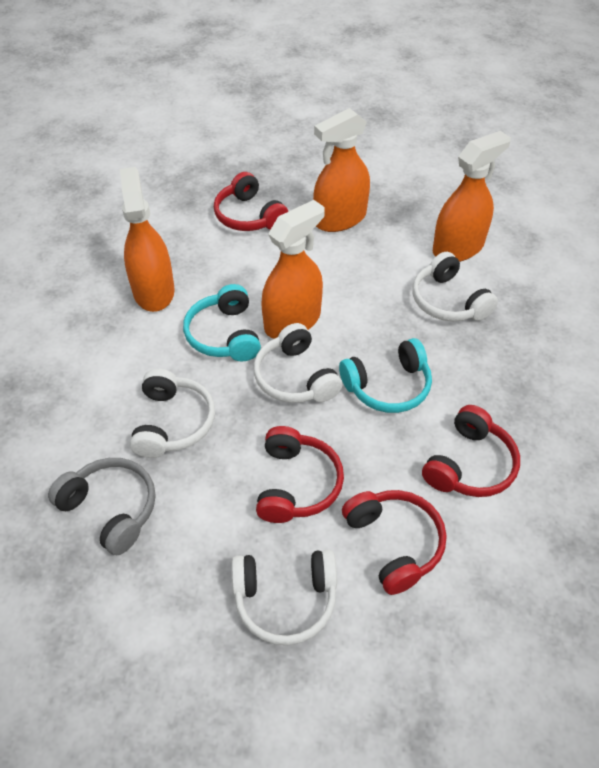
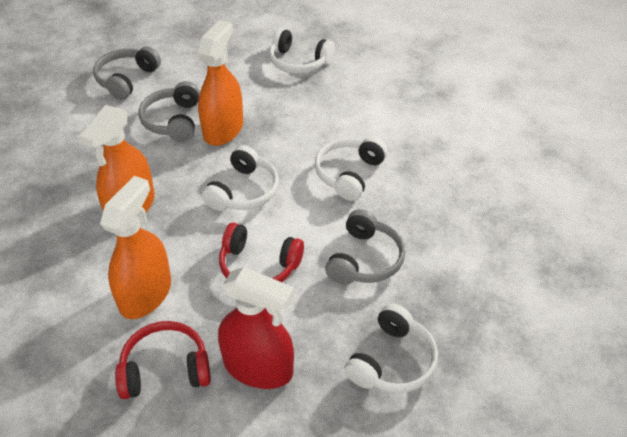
grey headphones: [48,458,155,556] = 1 -> [93,46,161,100] [139,81,200,142] [325,209,405,284] = 3
orange spray bottle: [120,167,175,312] [261,200,325,339] [313,108,370,232] [433,131,511,262] = 4 -> [79,105,154,213] [100,176,171,319] [198,20,243,146] = 3
red headphones: [214,172,288,231] [256,426,344,523] [342,490,446,595] [422,405,520,497] = 4 -> [115,321,211,399] [219,223,304,282] = 2
red spray bottle: none = 0 -> [218,267,294,389] = 1
turquoise headphones: [183,284,261,361] [339,338,432,413] = 2 -> none = 0

